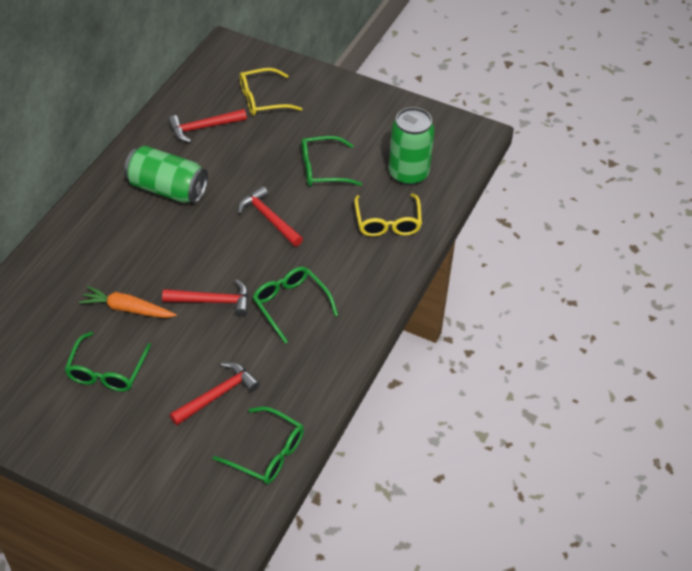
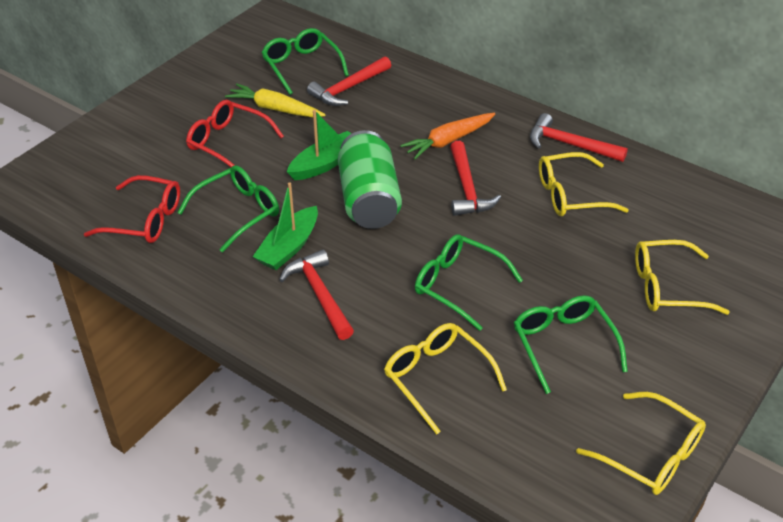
green boat: none = 0 -> [253,182,318,270] [287,110,351,180] = 2
green can: [124,146,208,203] [389,107,435,186] = 2 -> [338,130,402,229] = 1
red glasses: none = 0 -> [84,175,180,243] [186,100,284,167] = 2
yellow carrot: none = 0 -> [225,83,325,117] = 1
yellow glasses: [240,68,302,116] [354,193,422,237] = 2 -> [384,323,507,435] [539,152,629,216] [576,392,706,495] [635,240,730,315] = 4

